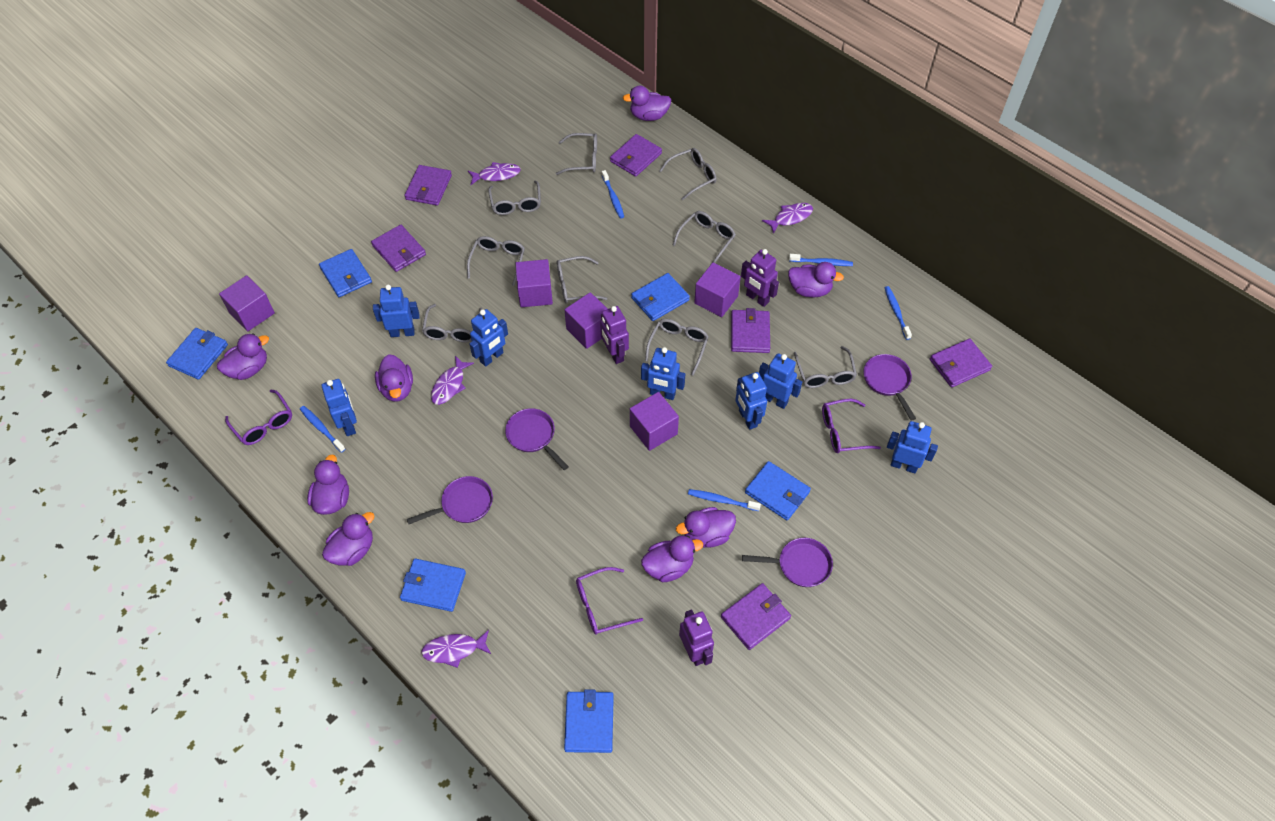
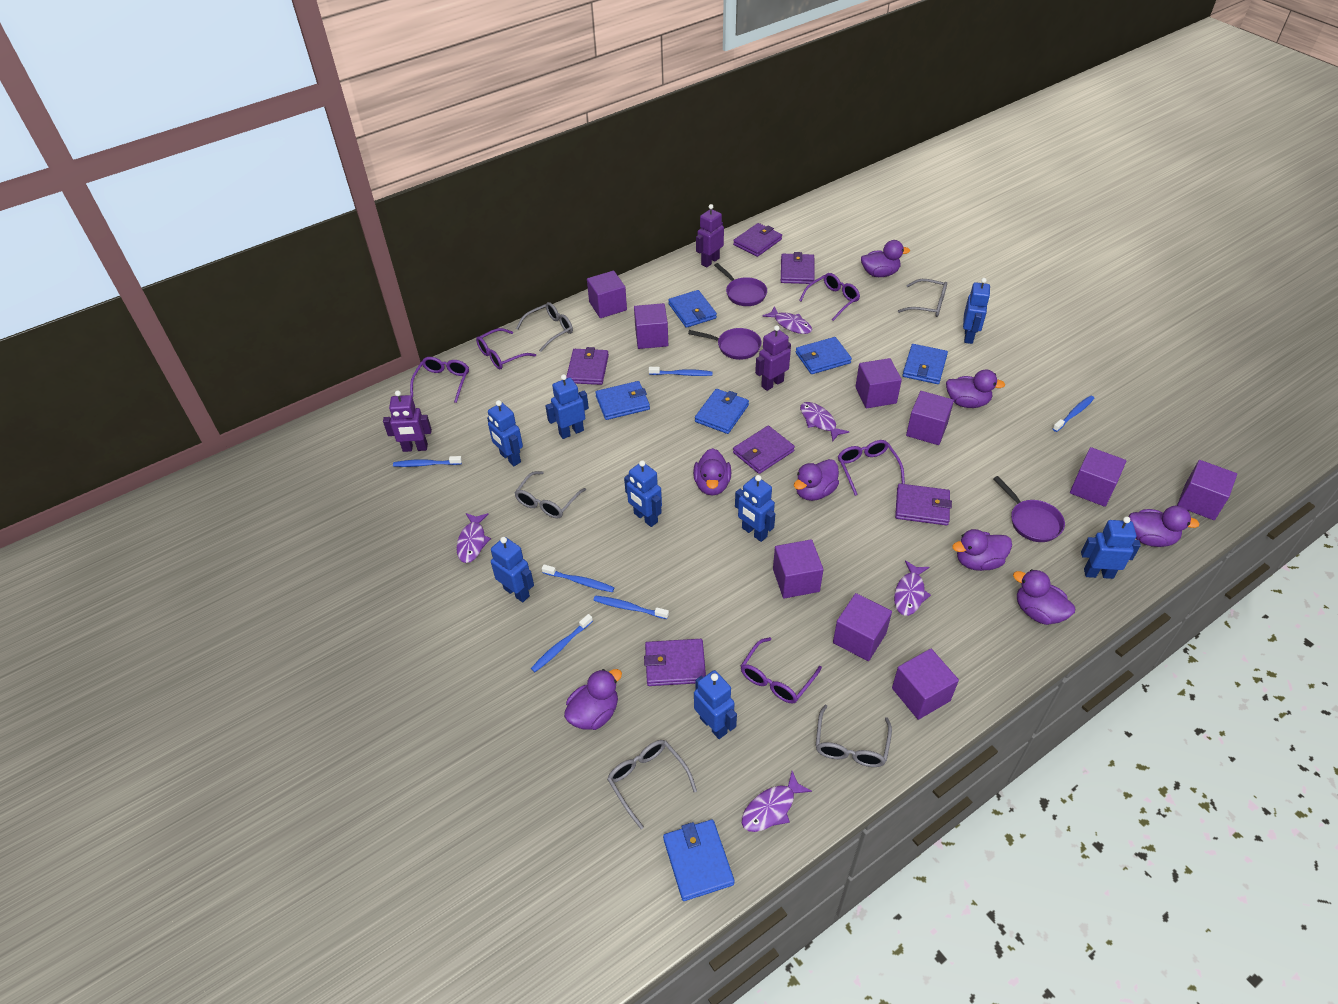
blue robot: [322,379,357,436] [373,285,420,337] [469,309,508,367] [641,347,685,400] [735,372,767,430] [759,353,802,409] [887,421,938,473] = 7 -> [487,400,523,466] [491,537,534,602] [546,374,589,439] [624,460,662,527] [694,670,737,739] [735,475,775,542] [963,278,990,344] [1081,517,1141,579] = 8
blue toothbrush: [300,406,345,453] [602,170,624,218] [688,489,761,511] [789,254,853,266] [885,286,912,340] = 5 -> [393,456,462,467] [531,614,593,672] [542,564,615,592] [593,595,669,619] [649,367,712,376] [1053,395,1095,432] = 6
grey glasses: [422,304,482,343] [467,236,525,286] [488,181,541,215] [556,133,597,175] [557,256,608,303] [645,319,709,376] [659,148,716,200] [673,211,736,264] [794,346,857,388] = 9 -> [514,471,586,518] [516,302,573,352] [607,740,697,829] [816,705,892,767] [898,279,947,317] = 5
purple cube: [219,275,275,331] [515,259,553,307] [565,292,607,349] [630,392,679,451] [694,262,741,317] = 5 -> [587,271,627,318] [634,303,668,349] [773,539,824,598] [833,593,892,661] [855,358,902,409] [892,649,959,720] [906,391,954,445] [1070,447,1126,507] [1177,460,1237,520] = 9
purple fish: [421,630,491,668] [431,356,474,405] [468,162,521,185] [762,203,813,234] = 4 -> [456,513,491,563] [742,771,812,832] [762,306,812,334] [800,402,849,442] [894,560,931,616] = 5
purple glasses: [225,390,292,445] [576,567,643,635] [822,399,881,453] = 3 -> [410,357,469,403] [476,328,536,369] [741,637,822,703] [799,273,860,321] [838,440,905,496] = 5
purple pan: [407,476,493,524] [505,408,569,470] [742,538,833,587] [863,354,916,421] = 4 -> [688,328,762,360] [714,263,767,306] [993,476,1065,542] = 3

